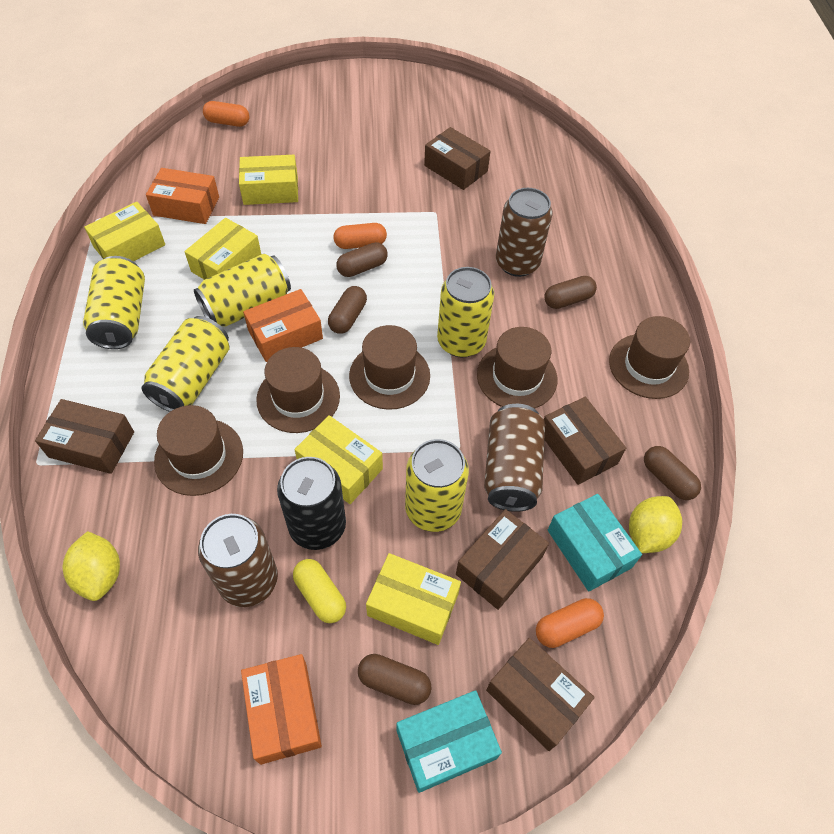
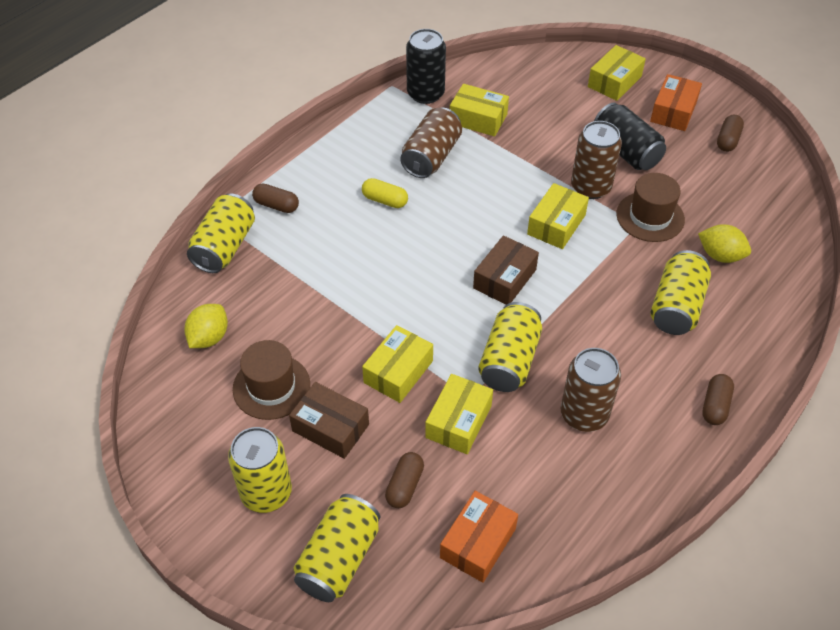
black can: [277,457,346,550] = 1 -> [406,29,446,104] [594,103,666,170] = 2
brown box: [35,399,134,474] [424,127,490,190] [456,509,549,610] [486,638,595,751] [544,397,626,485] = 5 -> [289,382,369,459] [473,235,539,305] = 2
brown capsule: [328,286,367,334] [336,242,388,277] [358,654,432,705] [544,276,597,309] [644,446,701,500] = 5 -> [252,183,299,213] [385,452,424,508] [702,374,734,425] [717,115,744,152] = 4
brown hat: [154,405,243,496] [256,347,340,433] [349,325,430,410] [477,327,558,409] [609,316,690,399] = 5 -> [233,340,310,420] [616,173,685,242] = 2
orange box: [146,168,219,224] [241,654,322,765] [243,289,323,362] = 3 -> [440,491,518,583] [650,74,702,131] = 2
orange capsule: [203,101,249,127] [334,223,387,249] [536,598,604,648] = 3 -> none = 0
turquoise box: [396,690,502,793] [548,494,642,592] = 2 -> none = 0

